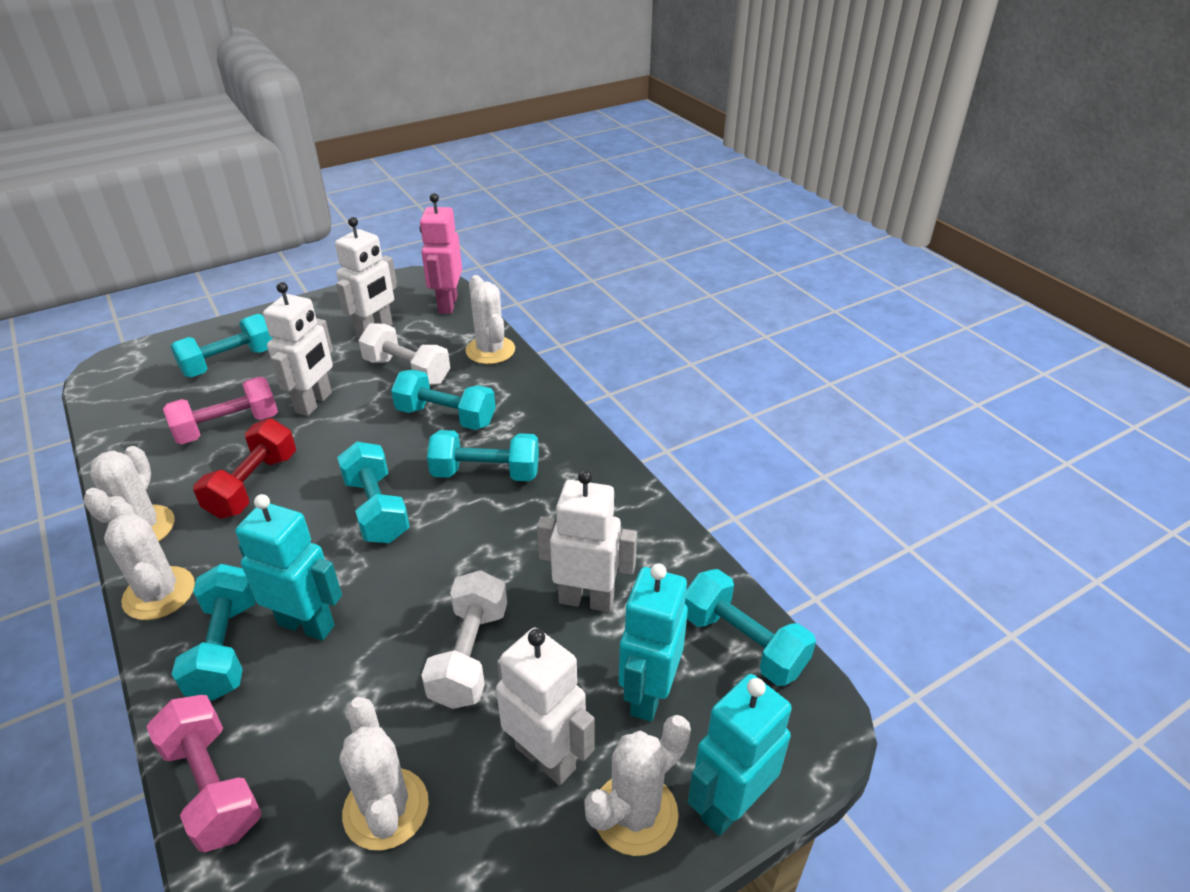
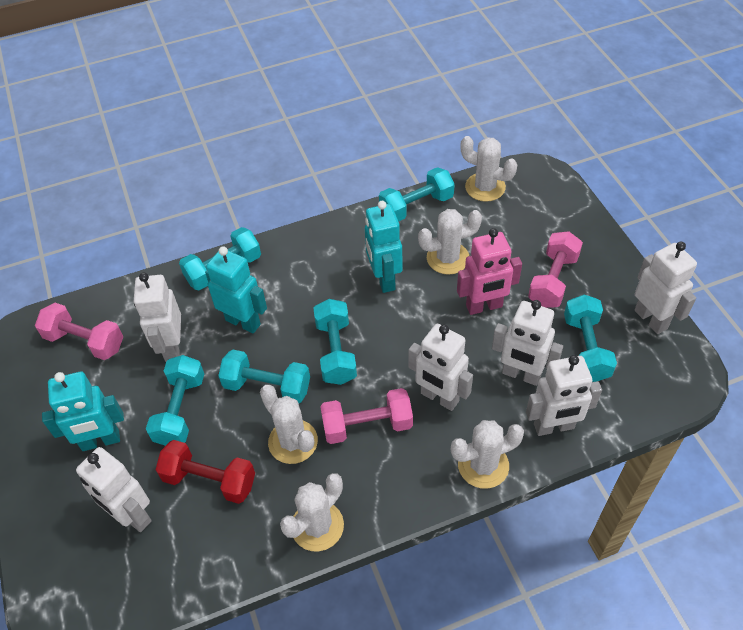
pink dumbbell: [146,695,262,852] [163,376,278,444] = 2 -> [35,303,123,360] [320,388,413,444] [528,231,583,308] = 3
white dumbbell: [359,323,450,385] [421,570,507,709] = 2 -> none = 0
white robot: [263,282,333,416] [335,217,397,338] [496,628,595,785] [537,470,637,612] = 4 -> [76,447,152,532] [134,272,181,362] [409,324,473,411] [492,300,563,386] [526,355,602,436] [635,242,697,334] = 6

